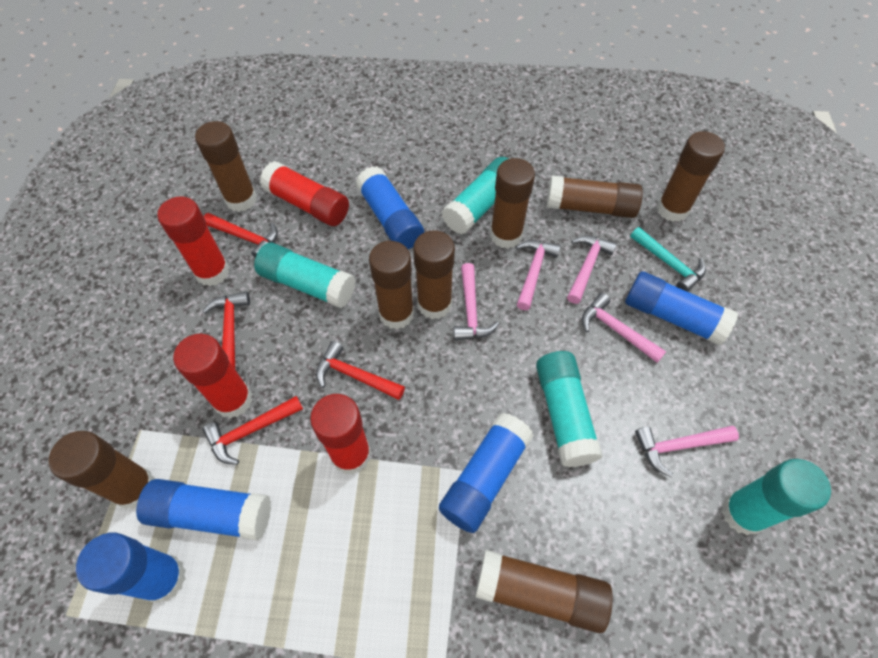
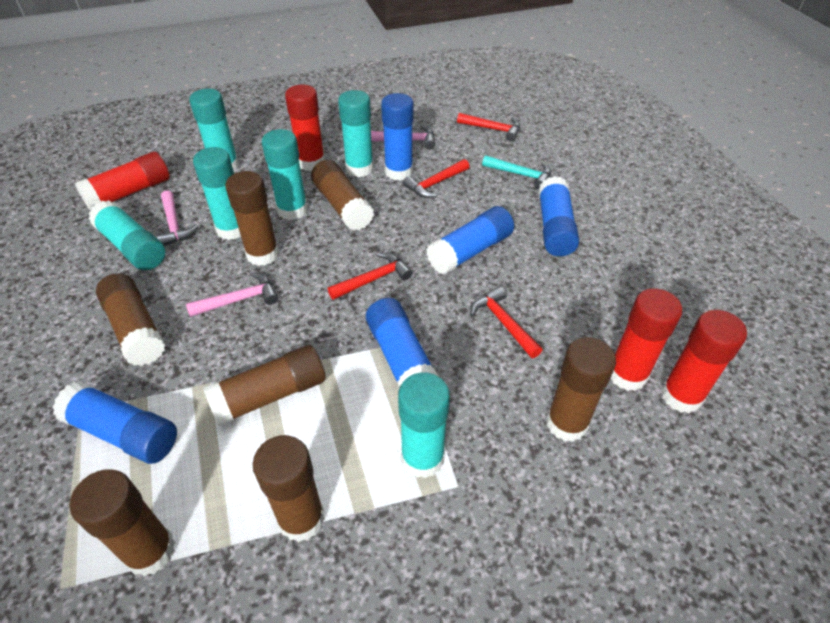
brown glue stick: [49,431,155,509] [195,121,257,212] [369,241,414,329] [413,231,455,319] [475,550,613,633] [490,158,535,248] [547,176,643,218] [657,131,725,222] = 8 -> [70,469,175,576] [96,273,165,366] [203,345,326,426] [225,171,279,266] [253,435,325,542] [311,160,374,231] [546,337,616,442] = 7
pink hammer: [454,263,499,340] [516,240,561,310] [567,235,617,304] [582,293,666,363] [635,426,739,477] = 5 -> [156,190,199,246] [186,272,278,317] [371,125,435,149] = 3
turquoise glue stick: [254,243,355,308] [442,157,508,235] [536,351,603,467] [722,459,831,535] = 4 -> [88,200,165,270] [189,89,239,172] [193,147,241,240] [262,129,308,220] [338,90,374,177] [398,372,450,478] = 6

